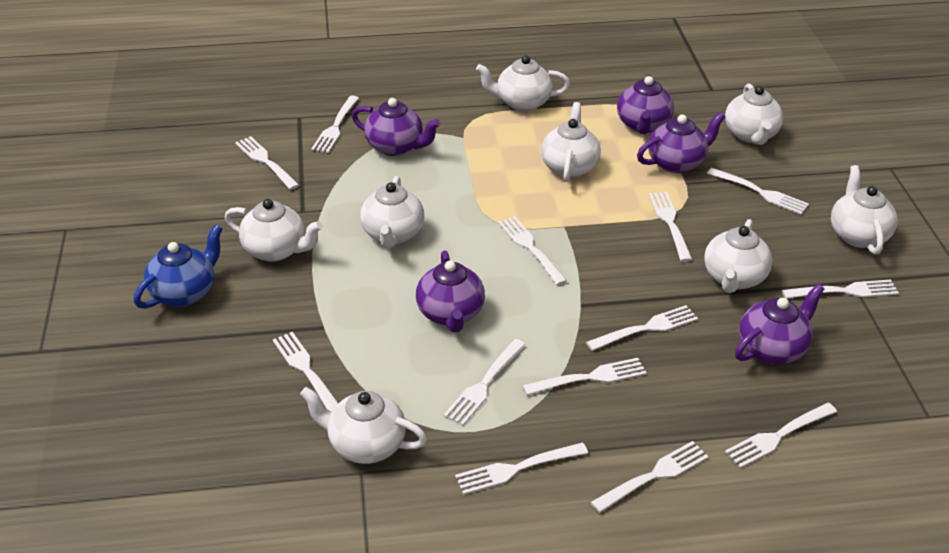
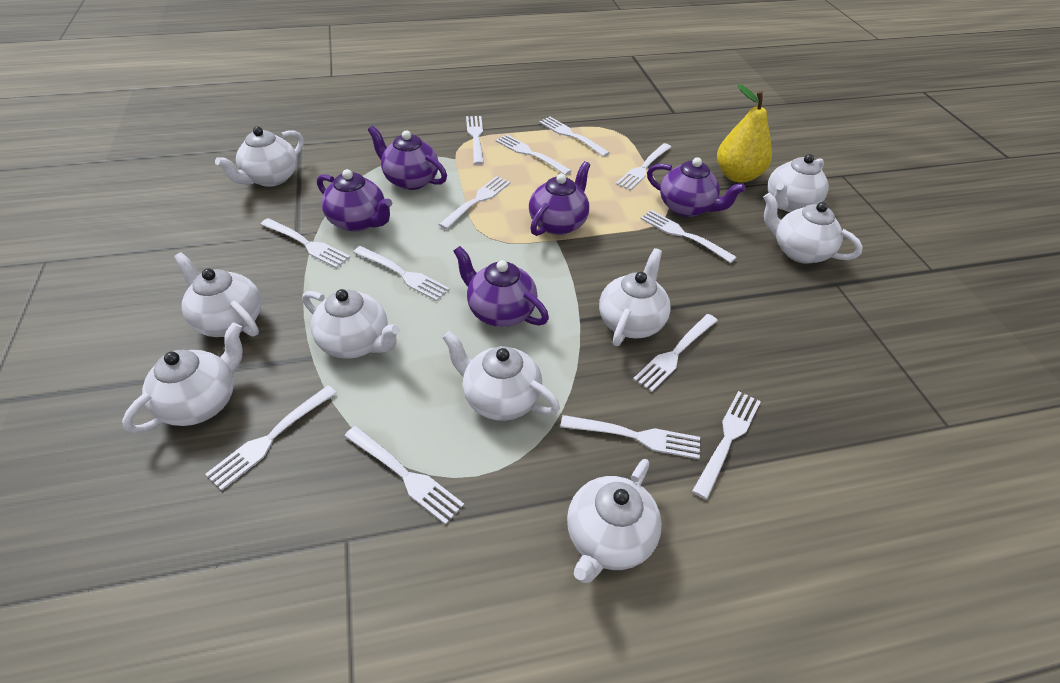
blue teapot: [134,224,223,309] = 1 -> none = 0
white teapot: [224,199,323,262] [300,387,427,464] [360,176,424,249] [476,55,570,111] [541,102,601,182] [704,219,773,293] [725,83,784,145] [831,165,898,255] = 8 -> [122,323,242,433] [174,252,261,337] [215,127,304,187] [302,289,400,359] [442,331,560,421] [567,459,662,583] [599,248,671,346] [763,193,863,264] [768,154,829,212] = 9
yellow pear: none = 0 -> [717,84,772,183] = 1

